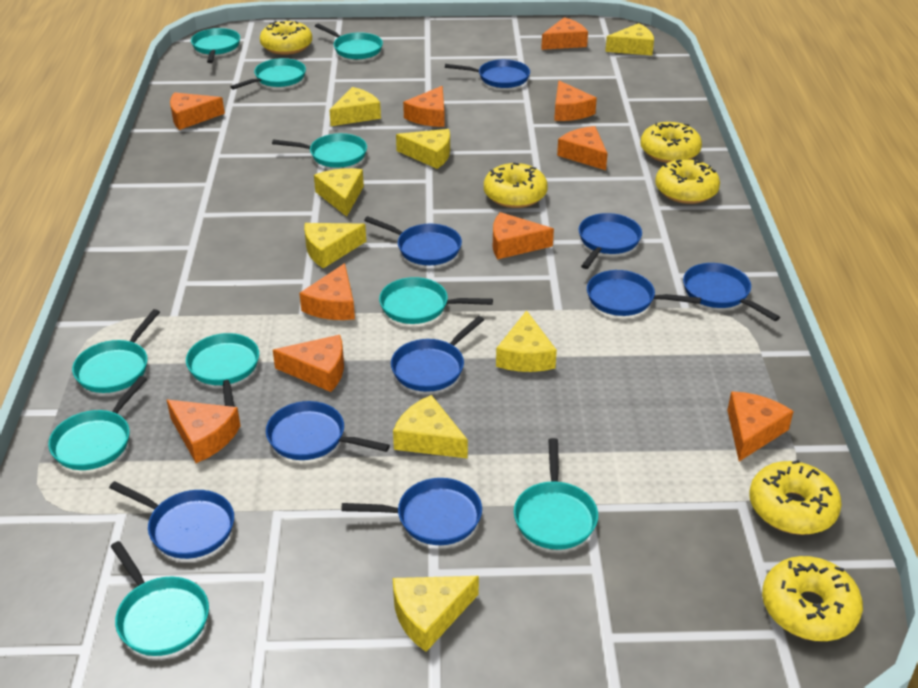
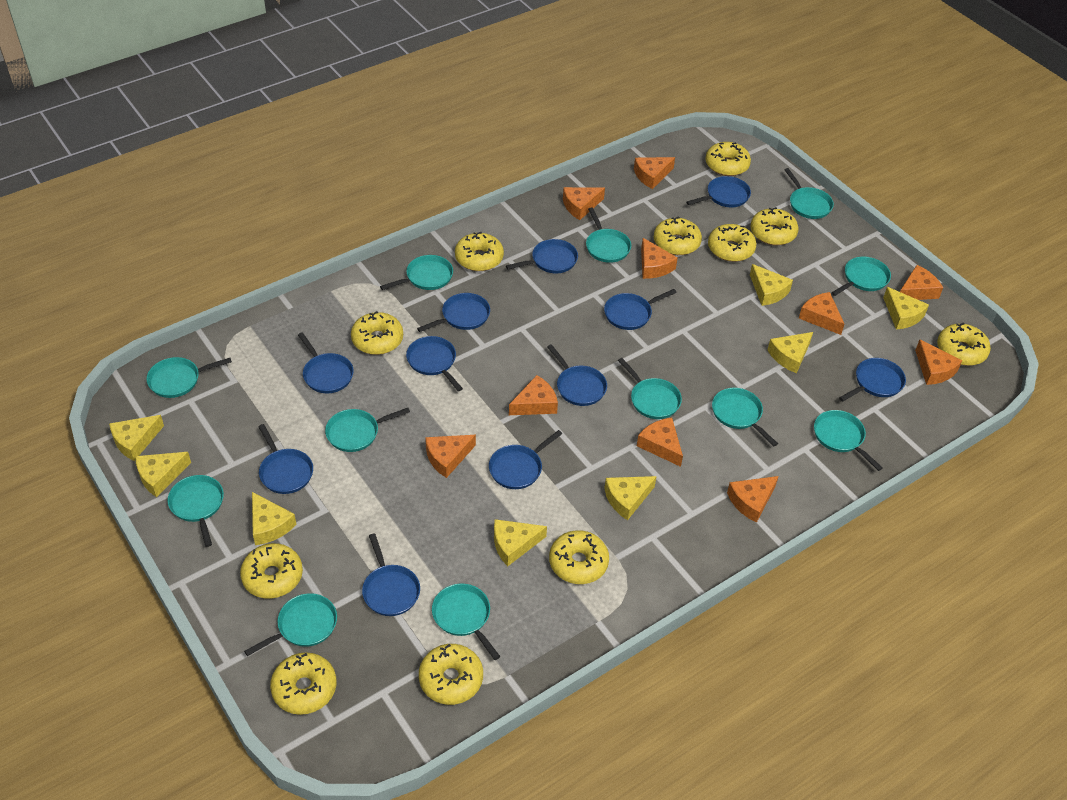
blue pan: [109,481,234,559] [266,401,390,460] [341,478,482,545] [364,216,462,265] [391,316,484,392] [445,59,530,88] [578,213,642,269] [587,270,701,316] [683,263,780,321] = 9 -> [258,424,313,494] [298,332,354,393] [362,533,420,616] [406,336,463,391] [417,293,490,332] [489,430,562,489] [506,239,578,273] [547,344,607,406] [604,289,677,330] [686,176,751,207] [839,358,906,401] = 11
turquoise pan: [48,376,147,470] [72,309,160,393] [111,541,209,656] [186,333,259,407] [191,28,240,63] [230,58,306,89] [272,133,367,168] [315,24,383,59] [379,277,493,324] [514,438,598,550] = 10 -> [146,357,232,398] [167,475,224,547] [244,593,337,656] [325,408,410,452] [380,255,453,290] [432,583,500,660] [586,207,631,263] [618,358,682,419] [712,388,778,446] [784,168,834,219] [814,410,883,471] [831,257,891,296] = 12
yellow donut: [260,21,312,55] [484,163,548,208] [641,122,702,163] [655,159,720,204] [749,460,842,535] [762,556,863,641] = 6 -> [240,543,303,599] [270,652,337,715] [351,311,403,355] [419,644,483,705] [455,232,504,271] [549,530,609,584] [654,216,702,255] [705,142,751,176] [708,224,757,262] [750,207,799,245] [937,323,991,366] = 11

